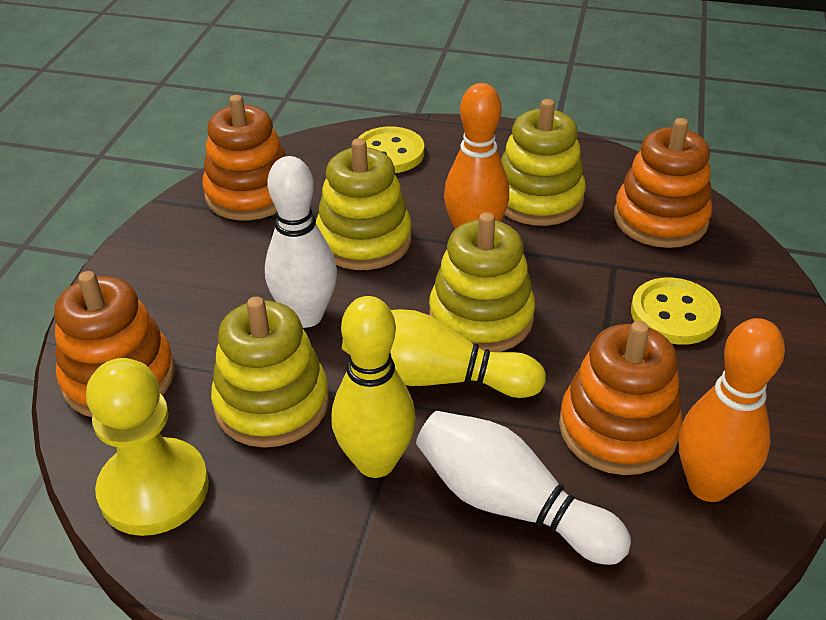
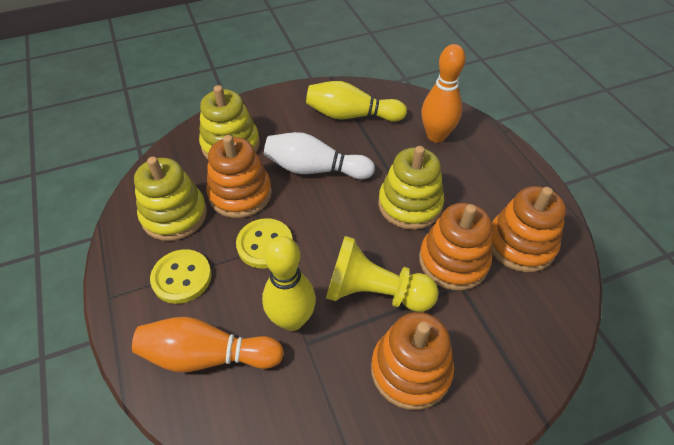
white bowling pin: [265,156,337,328] [416,411,631,565] = 2 -> [264,132,375,179] = 1
yellow stacking toy: [211,296,329,448] [316,138,412,270] [429,212,535,352] [501,99,586,226] = 4 -> [134,157,207,241] [199,85,260,159] [378,146,444,230] = 3

